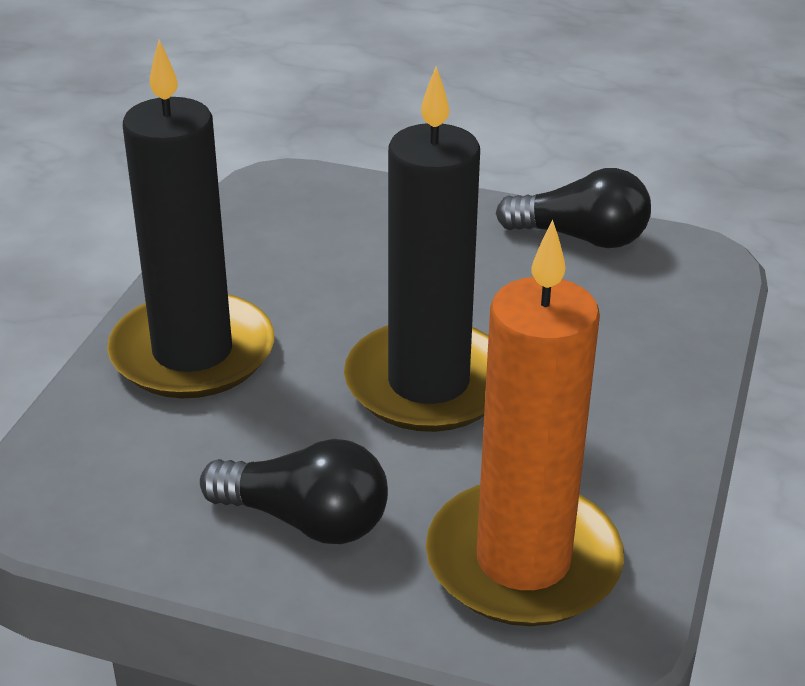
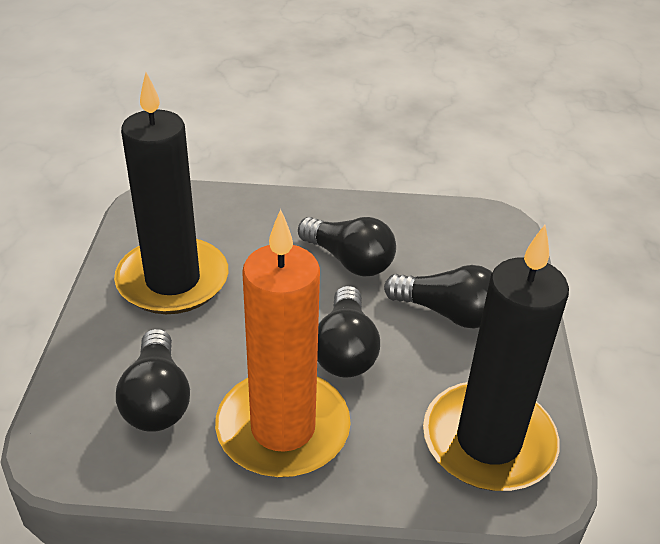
black light bulb: [200,439,388,544] [496,168,651,248] = 2 -> [116,328,190,432] [298,217,396,276] [317,285,380,377] [384,265,492,328] = 4

